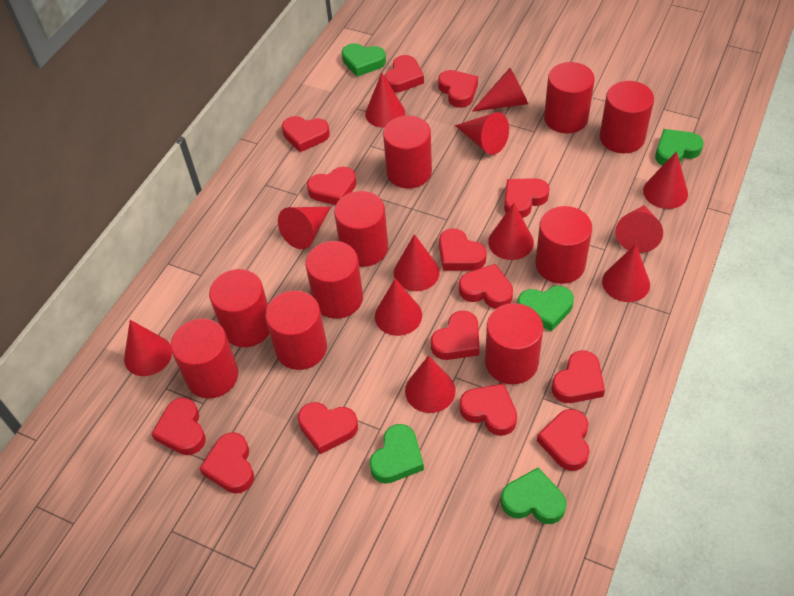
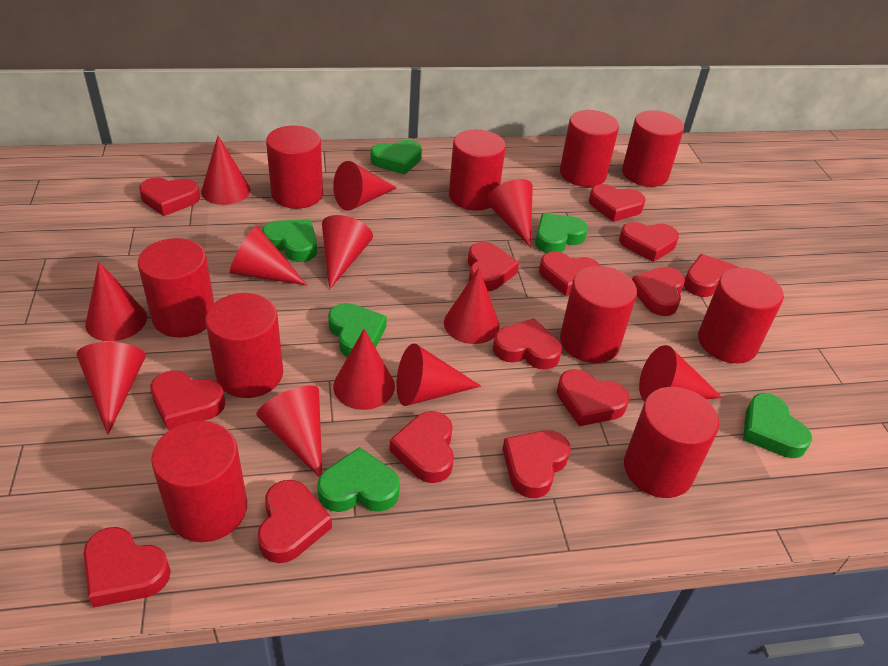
green heart: [342,43,386,77] [369,424,424,484] [501,467,566,524] [517,286,574,332] [655,129,704,166] = 5 -> [262,220,317,262] [317,447,400,512] [328,303,387,357] [371,140,422,175] [535,213,588,253] [743,393,812,458] = 6

